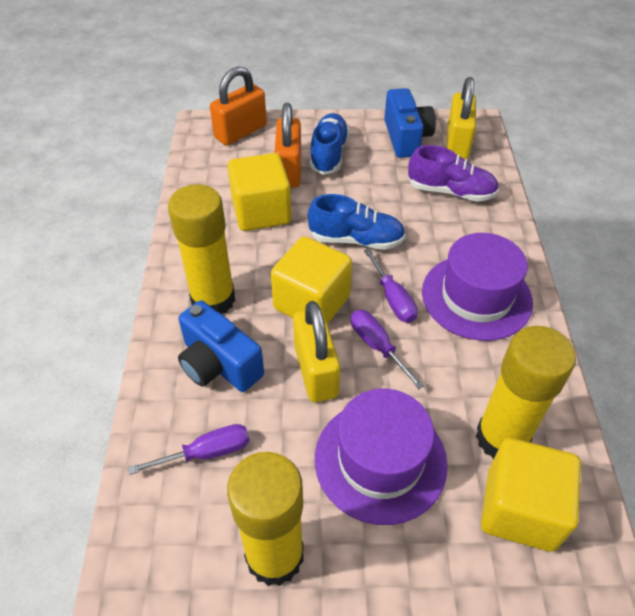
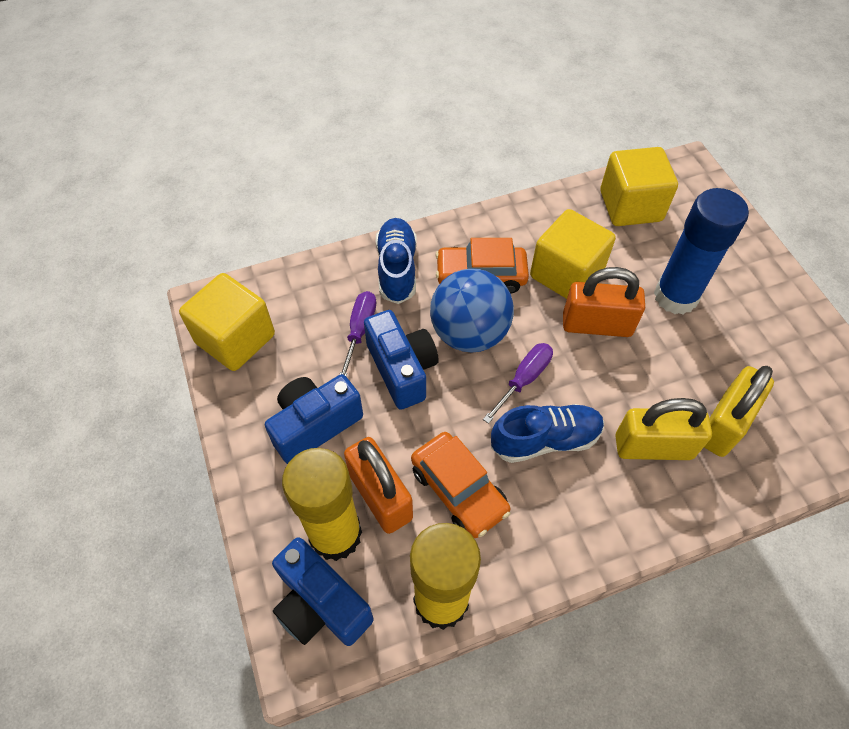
blue ball: none = 0 -> [430,269,514,353] = 1
blue camera: [178,300,264,392] [384,88,436,158] = 2 -> [265,374,363,464] [272,538,374,646] [364,310,439,410] = 3
blue glue stick: none = 0 -> [654,188,749,315] = 1
orange car: none = 0 -> [411,432,511,538] [435,238,529,293] = 2
purple hat: [315,389,448,525] [422,233,533,341] = 2 -> none = 0
purple screwdriver: [128,424,249,475] [351,310,424,389] [364,249,418,323] = 3 -> [339,291,376,376] [483,343,553,424] = 2
purple shoe: [408,145,499,202] = 1 -> none = 0
yellow glue stick: [168,184,235,314] [227,452,304,586] [476,326,576,459] = 3 -> [282,448,362,561] [410,523,481,630] = 2

